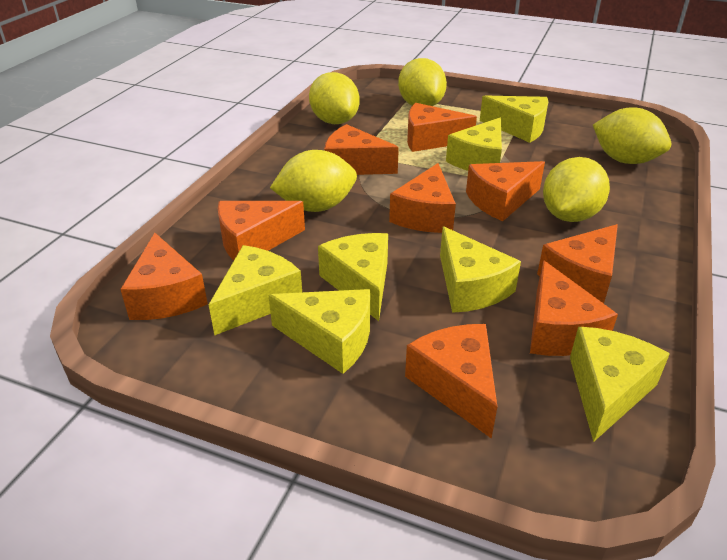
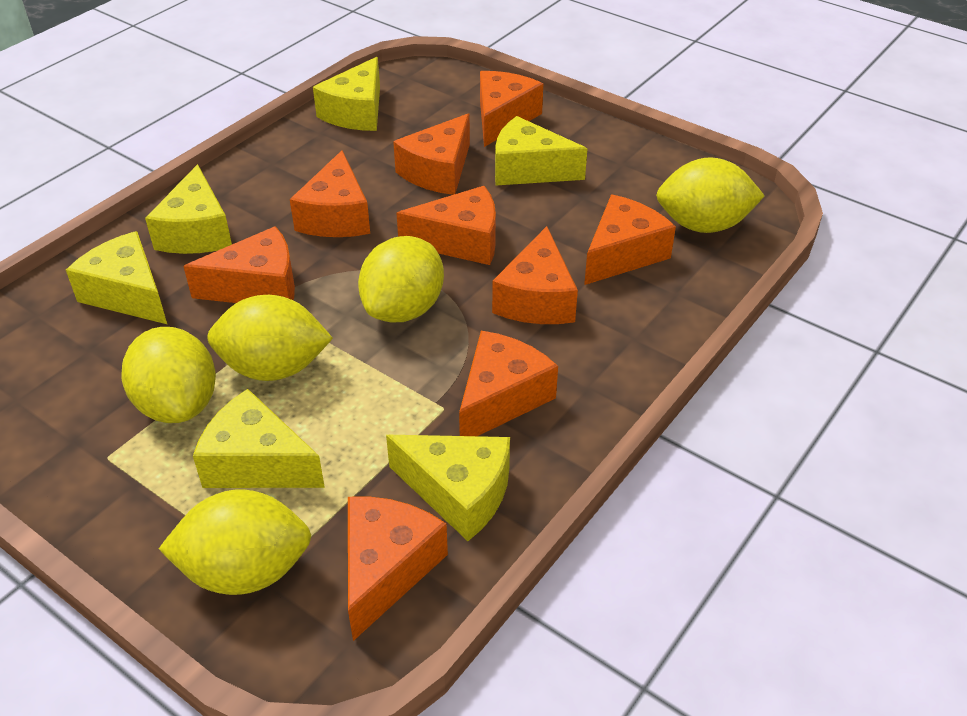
yellow cheese: [209,245,302,336] [268,289,370,374] [318,233,388,321] [440,227,521,313] [446,118,502,171] [480,95,548,143] [570,327,670,442] = 7 -> [66,231,167,324] [145,164,232,254] [193,389,325,488] [313,57,380,131] [386,435,510,541] [495,116,587,185] = 6

